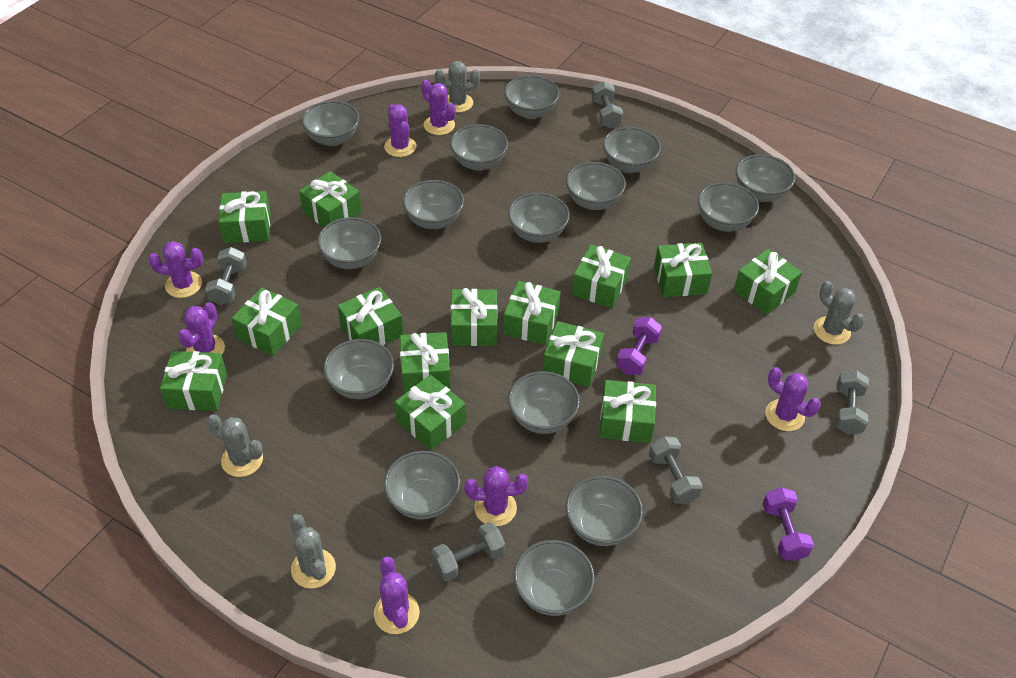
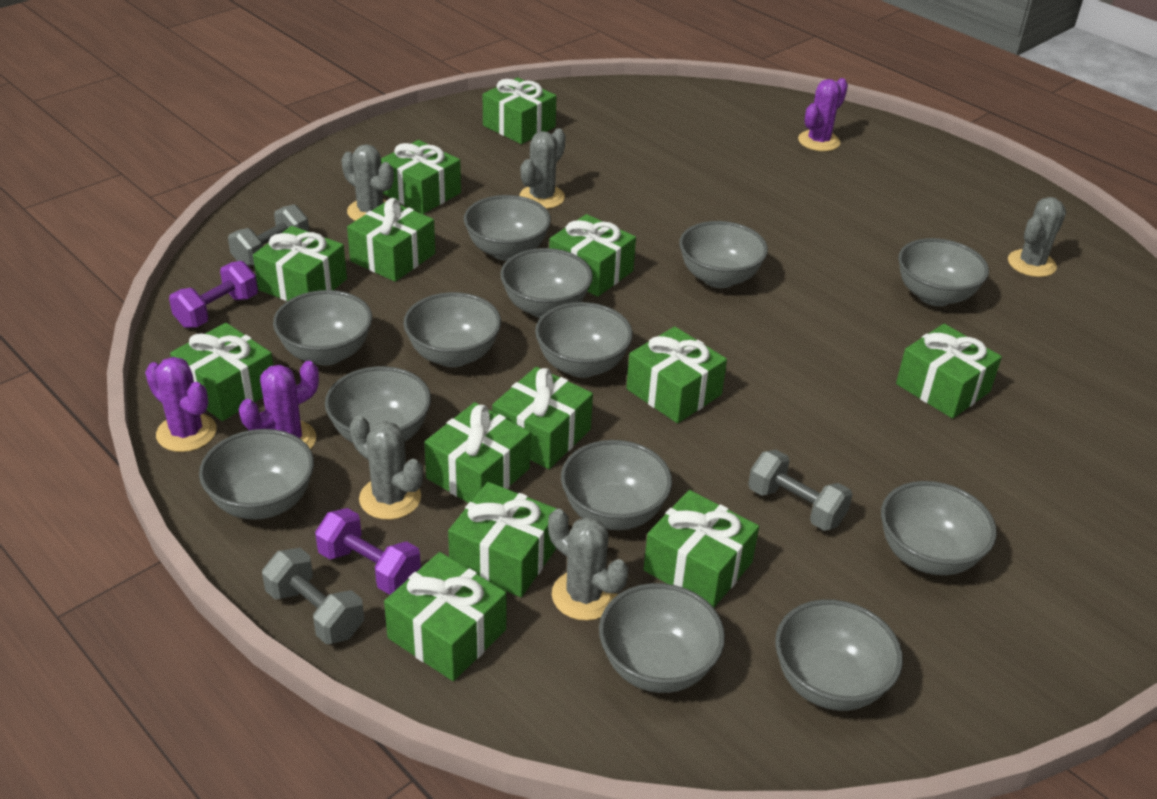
green gift: [160,351,227,411] [219,191,271,243] [232,287,302,356] [299,171,362,227] [338,287,403,345] [395,375,466,451] [400,332,450,394] [451,288,498,346] [503,281,561,345] [543,321,604,387] [572,245,631,308] [600,380,656,443] [654,243,712,297] [734,249,802,315] = 14 -> [170,323,273,421] [253,226,347,301] [347,198,435,282] [381,140,461,214] [384,552,506,681] [424,402,531,503] [448,482,557,597] [483,78,557,144] [492,367,593,469] [549,214,636,297] [626,326,727,423] [643,490,759,608] [896,324,1002,419] = 13
grey bowl: [302,101,359,146] [317,217,381,269] [323,339,394,399] [384,451,460,520] [403,180,464,229] [450,124,508,171] [504,75,560,119] [508,193,570,243] [508,371,580,434] [514,540,595,616] [566,162,626,210] [566,476,643,546] [603,127,661,173] [698,182,759,232] [736,154,795,202] = 15 -> [199,429,314,520] [273,290,372,365] [325,366,431,443] [403,292,501,367] [464,195,551,261] [500,248,593,318] [535,302,633,378] [561,440,672,530] [599,583,725,693] [679,221,768,288] [775,599,903,711] [881,481,997,575] [898,238,989,306] = 13
grey cactus: [207,414,263,477] [290,514,336,589] [435,61,480,113] [814,281,865,345] = 4 -> [341,144,394,221] [350,415,423,520] [520,128,566,209] [548,509,628,621] [1008,197,1066,277] = 5
grey dumbbell: [205,247,247,305] [431,522,505,582] [592,81,623,129] [649,436,703,504] [835,370,869,434] = 5 -> [228,204,309,266] [262,548,364,644] [748,450,853,531] = 3
purple cactus: [148,241,203,298] [178,302,225,354] [374,556,420,634] [384,104,416,157] [421,80,456,135] [464,466,528,526] [765,367,821,431] = 7 -> [145,357,217,452] [239,361,319,449] [798,78,848,151] = 3

